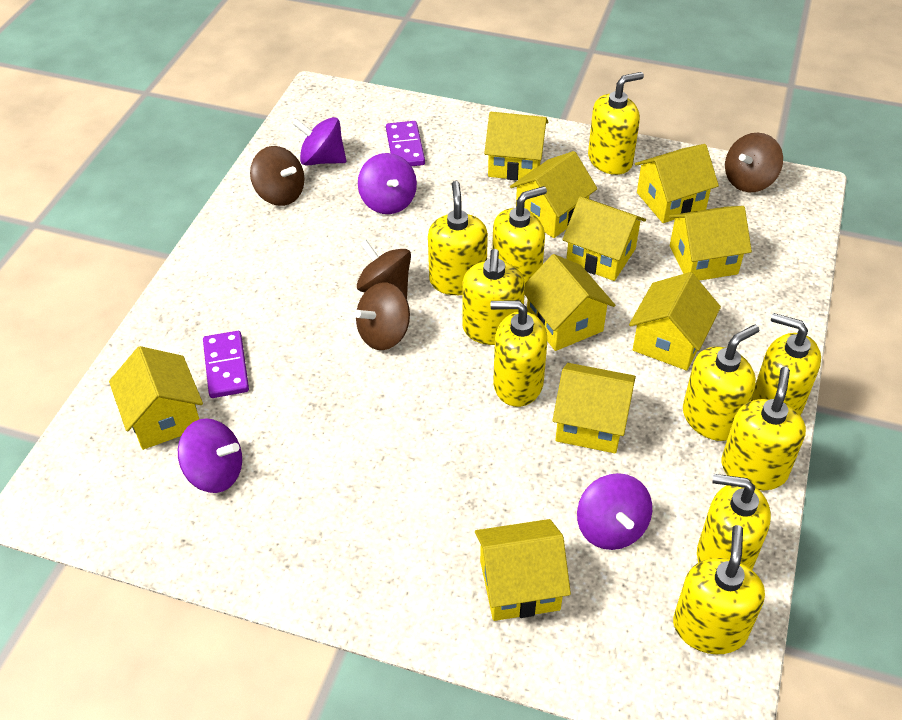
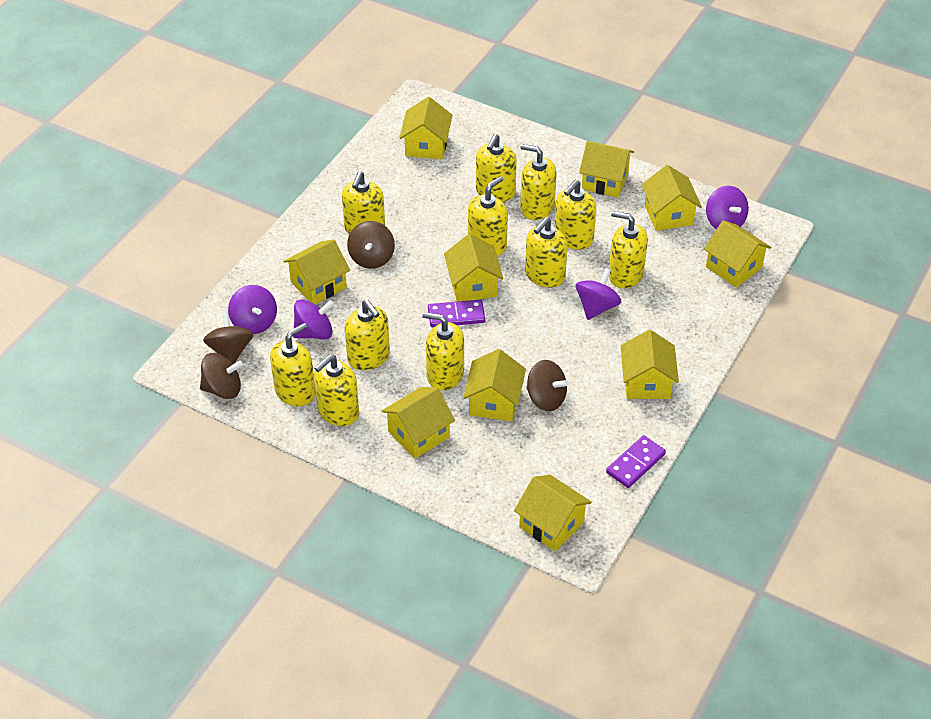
yellow soap dispenser: [428,181,488,295] [462,249,525,345] [490,301,547,407] [492,186,547,283] [588,72,644,175] [673,525,765,654] [683,325,759,441] [697,474,771,569] [721,367,806,490] [751,313,821,415] = 10 -> [270,323,316,406] [314,354,359,426] [342,171,385,234] [345,300,390,370] [422,312,464,390] [468,176,508,256] [476,134,517,202] [520,144,557,220] [525,217,568,288] [554,180,596,250] [609,211,648,288] = 11

